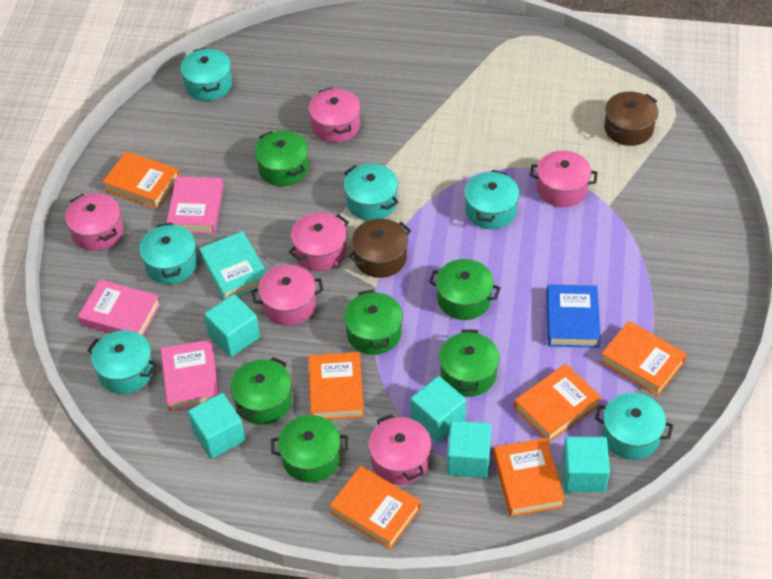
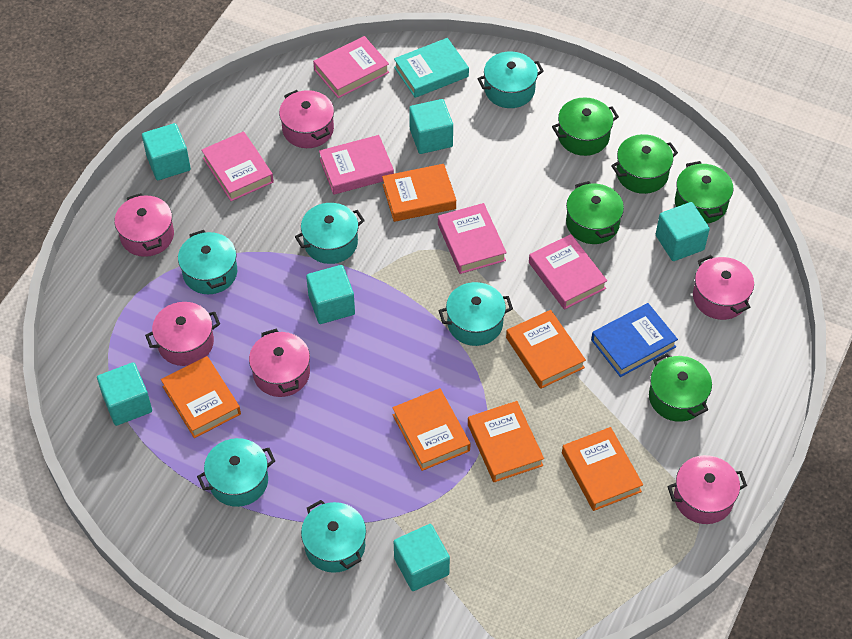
brown pot: [348,219,411,278] [604,91,658,146] = 2 -> none = 0
green pot: [230,357,292,425] [255,131,309,186] [271,415,348,483] [344,290,403,355] [429,259,501,320] [439,329,500,396] = 6 -> [552,97,619,156] [566,181,624,244] [611,134,678,194] [649,353,712,422] [675,161,733,223] = 5
pink book: [78,279,161,336] [160,339,220,412] [166,177,223,234] = 3 -> [201,131,274,201] [313,36,389,98] [319,135,394,195] [438,203,507,274] [529,234,607,310] = 5
turquoise cube: [188,393,245,459] [204,294,260,357] [411,376,466,442] [447,421,491,478] [562,437,610,492] = 5 -> [97,362,152,426] [142,123,191,180] [306,265,355,324] [394,524,450,591] [409,99,453,154] [656,202,710,261] = 6

